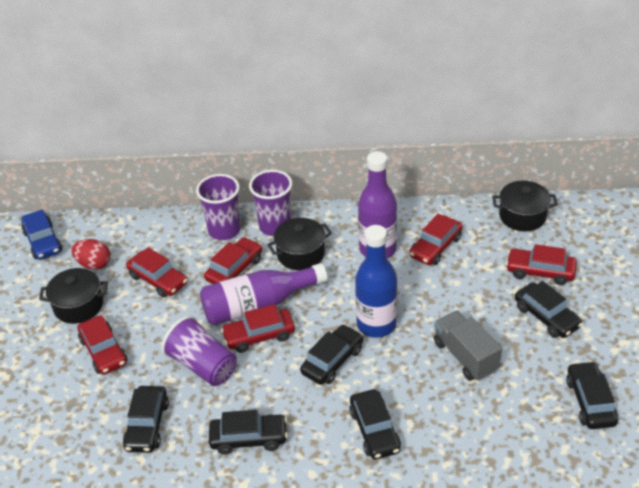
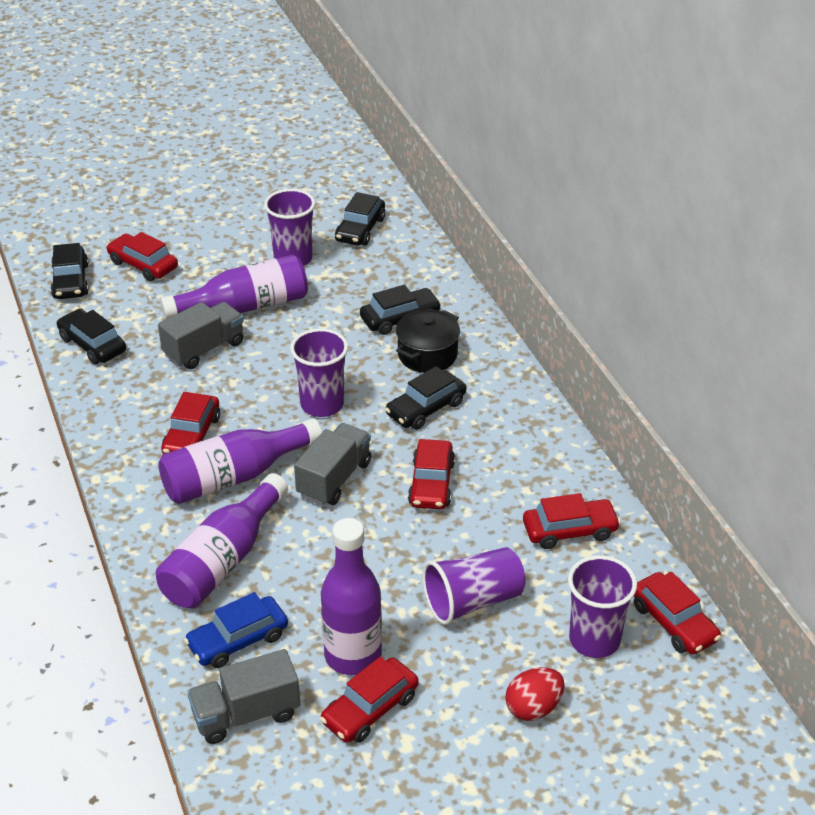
black car: [123,386,169,453] [209,410,288,455] [300,324,363,385] [349,389,401,459] [515,281,583,338] [566,361,618,429] = 6 -> [50,243,89,299] [57,309,126,364] [335,192,385,246] [360,285,441,335] [385,366,466,430] = 5
black pot: [39,268,108,324] [267,218,332,270] [492,181,558,231] = 3 -> [396,309,460,373] = 1
blue bottle: [355,225,398,338] = 1 -> none = 0
grey truck: [434,311,502,381] = 1 -> [158,302,244,369] [187,649,300,744] [294,423,371,506] = 3
purple bottle: [200,263,327,325] [358,151,397,258] = 2 -> [156,473,288,608] [159,418,322,504] [160,255,308,319] [321,518,382,675] = 4
purple cup: [161,316,237,386] [196,174,240,240] [249,170,292,236] = 3 -> [264,189,315,266] [290,328,348,417] [422,547,526,625] [568,555,637,658] = 4

